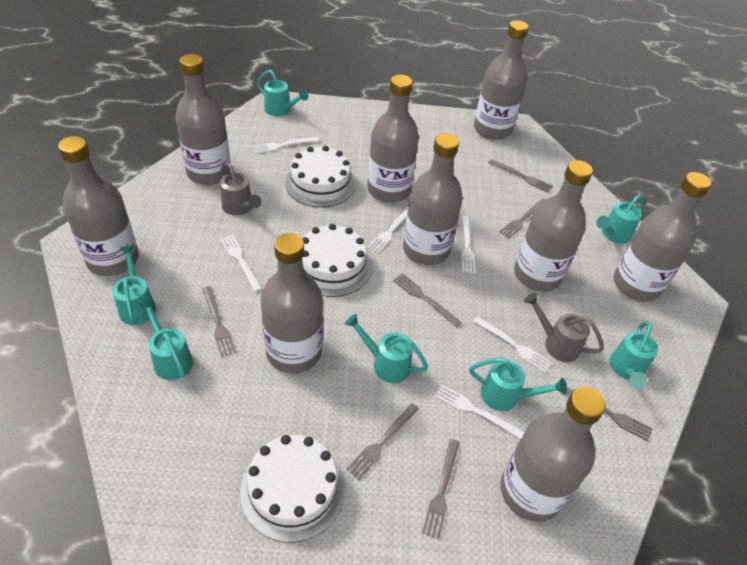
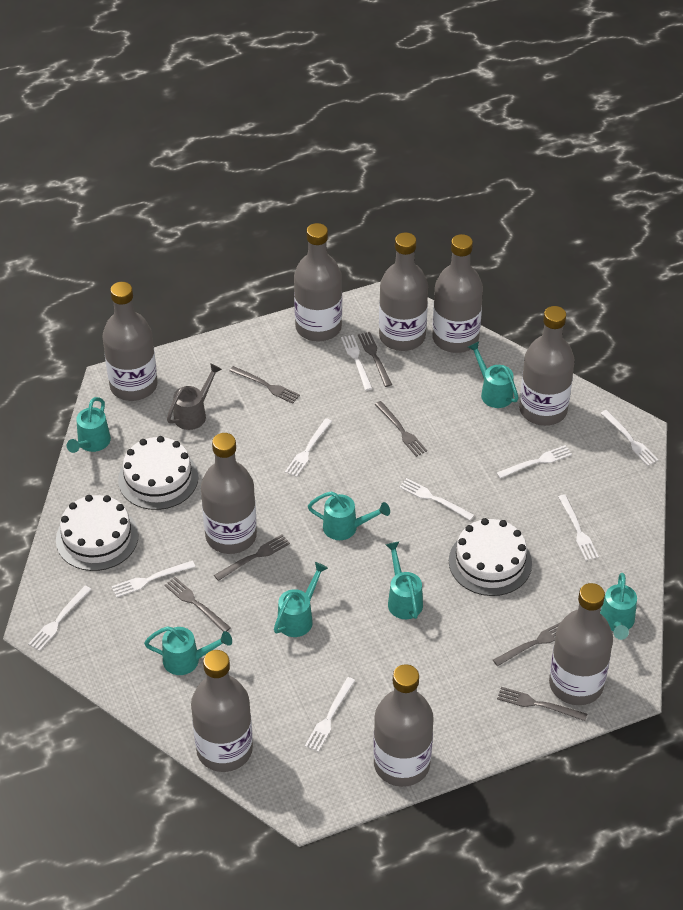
grey watering can: [220,162,261,215] [524,293,604,362] = 2 -> [167,363,222,430] = 1
white fork: [220,234,262,292] [252,137,320,154] [367,206,409,253] [434,384,524,439] [461,216,476,273] [473,316,553,373] = 6 -> [28,585,92,651] [112,560,195,598] [285,418,332,477] [305,677,355,752] [341,335,373,391] [399,478,474,521] [496,445,572,478] [558,494,599,561] [601,410,658,466] = 9

